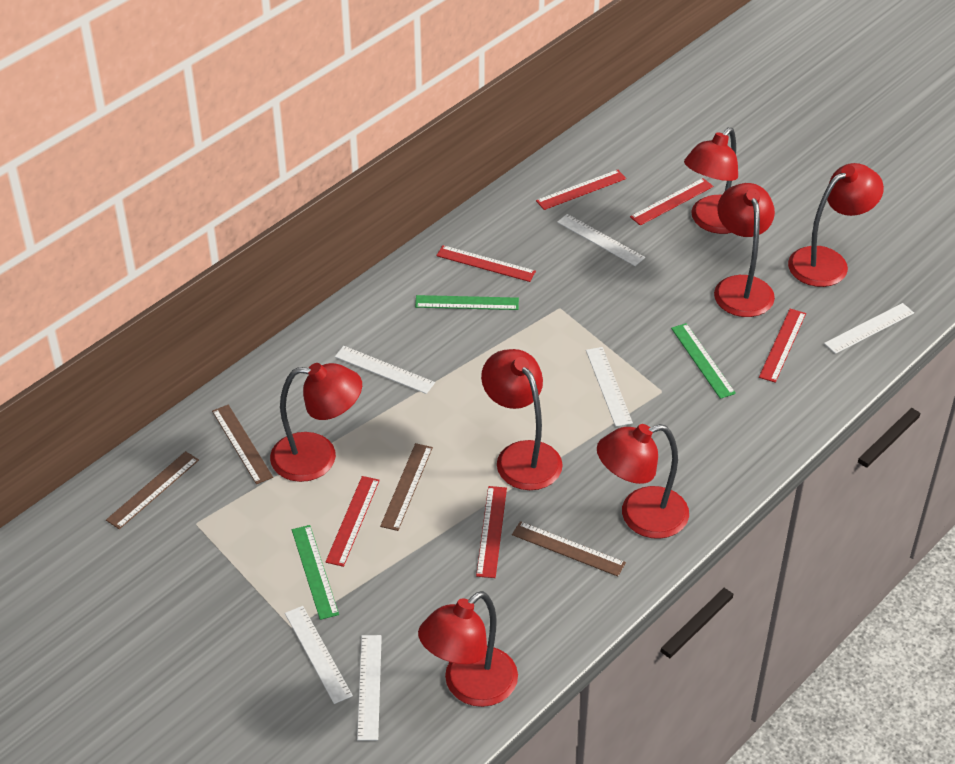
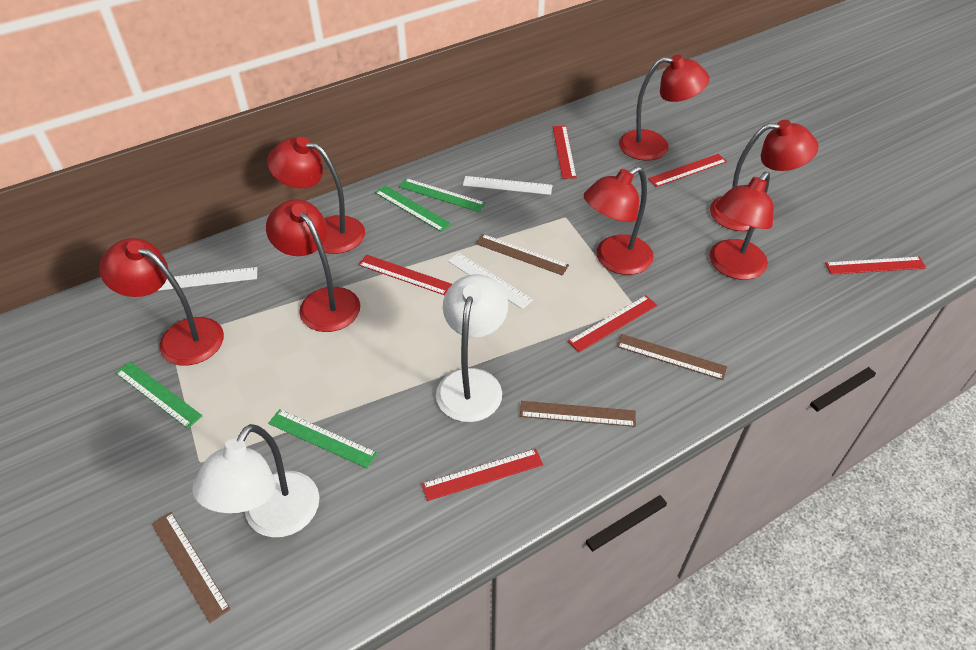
green ruler: [292,525,339,620] [415,295,519,310] [671,323,736,399] = 3 -> [116,361,202,429] [268,409,378,468] [375,185,451,232] [399,178,485,212] = 4
white lamp: none = 0 -> [192,424,320,537] [436,274,508,422] = 2
white ruler: [285,606,353,704] [334,346,435,394] [357,635,382,741] [557,214,645,266] [586,347,633,427] [824,303,914,354] = 6 -> [157,267,257,291] [448,253,533,309] [463,176,552,195] = 3

